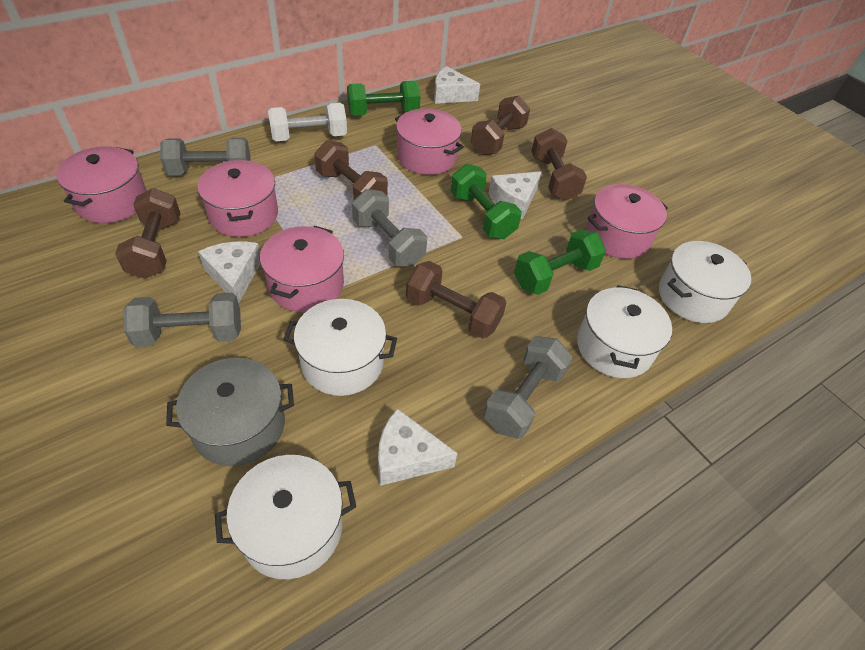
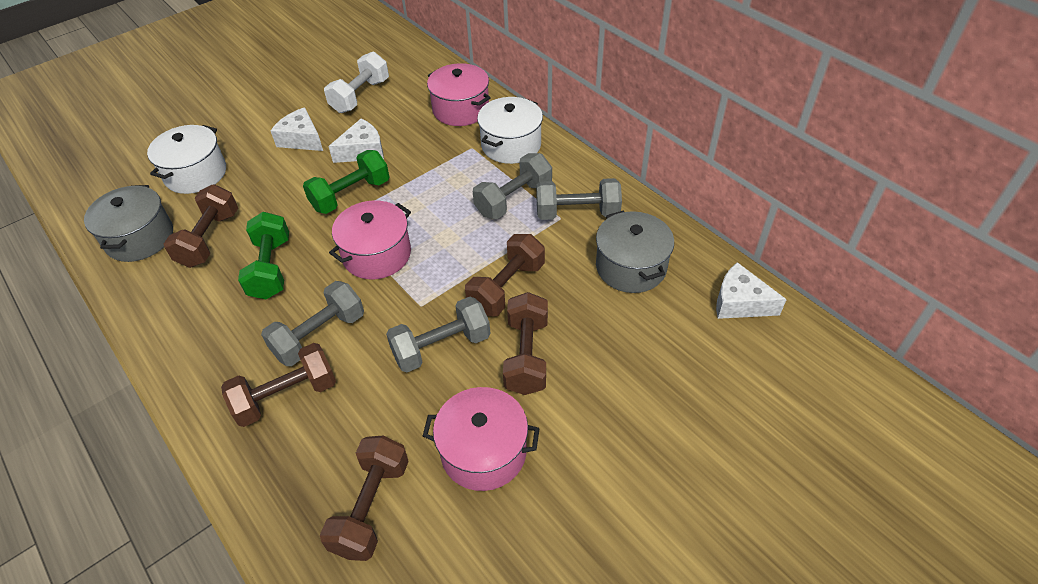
green dumbbell: [347,81,421,116] [450,164,522,239] [514,229,606,295] = 3 -> [238,212,289,299] [303,150,390,214] = 2
grey pot: [166,358,294,466] = 1 -> [84,185,173,262] [596,211,674,293] = 2
pink pot: [56,146,147,223] [197,160,278,237] [260,226,344,312] [395,108,464,175] [586,184,668,259] = 5 -> [329,200,411,279] [423,387,540,491] [427,63,491,126] = 3
white cheese: [198,242,260,303] [378,408,458,486] [434,66,480,104] [489,171,542,220] = 4 -> [271,107,323,151] [328,119,384,163] [716,262,787,319] = 3
white pot: [215,455,356,579] [283,299,397,396] [577,285,672,378] [659,241,751,323] = 4 -> [147,125,226,194] [477,97,543,164] = 2

